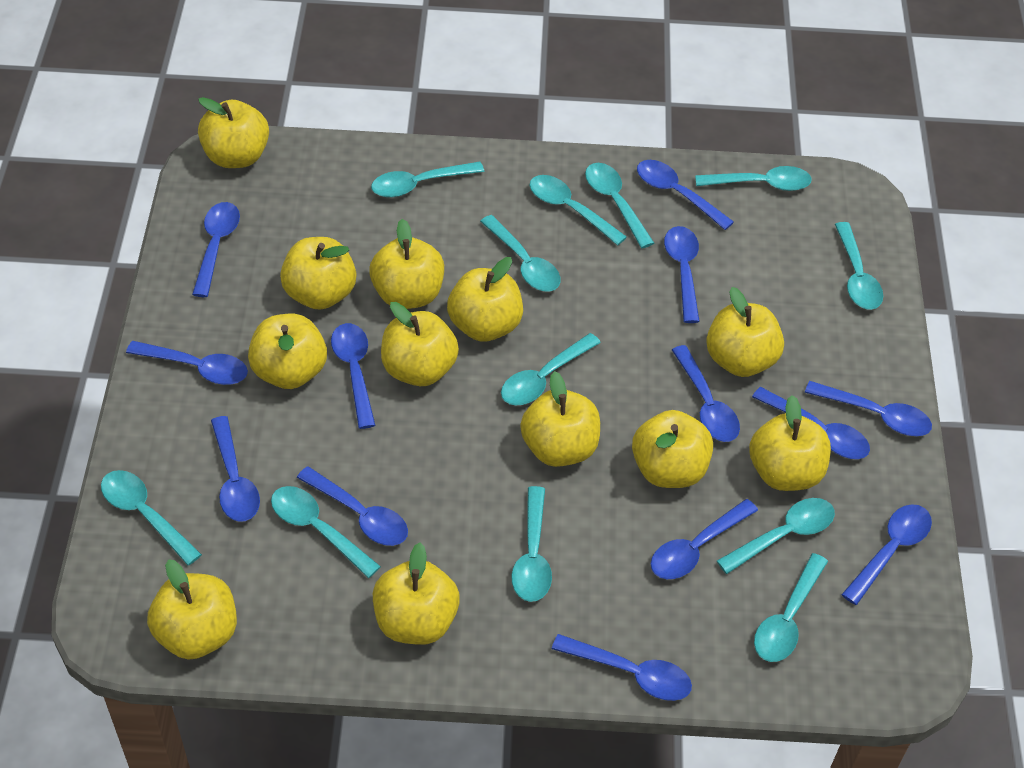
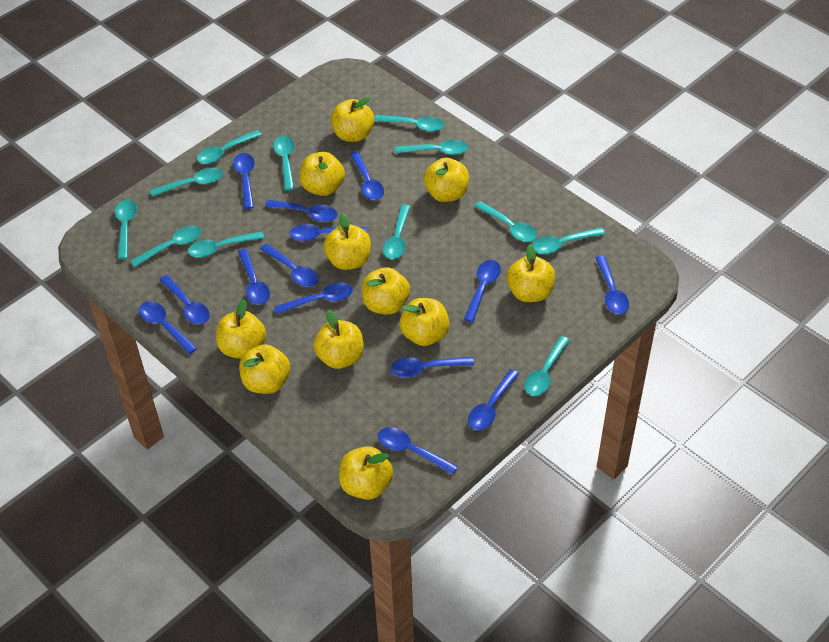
blue spoon: [126,341,248,385] [192,202,240,297] [211,416,260,522] [297,466,408,546] [331,323,376,429] [552,634,692,701] [637,160,734,230] [651,499,758,579] [664,226,700,323] [672,345,740,442] [752,387,870,459] [805,381,932,436] [841,504,932,605] = 13 -> [139,301,197,354] [159,275,210,324] [233,153,255,209] [238,249,270,305] [260,243,318,287] [265,200,338,222] [274,283,353,314] [290,224,367,241] [350,152,384,200] [378,427,458,475] [391,357,474,377] [464,260,501,322] [468,369,519,430] [595,255,629,314] = 14
yellow apple: [147,559,237,660] [198,97,269,168] [248,314,327,389] [280,237,356,310] [369,219,444,309] [373,542,460,645] [381,302,459,386] [447,257,523,342] [520,371,600,467] [632,410,713,488] [706,287,784,377] [749,395,831,491] = 12 -> [216,299,266,359] [239,344,290,394] [300,152,345,196] [313,310,364,369] [324,213,371,270] [331,97,374,142] [339,446,393,500] [361,267,410,315] [400,298,450,346] [424,158,469,202] [507,244,555,302] = 11

